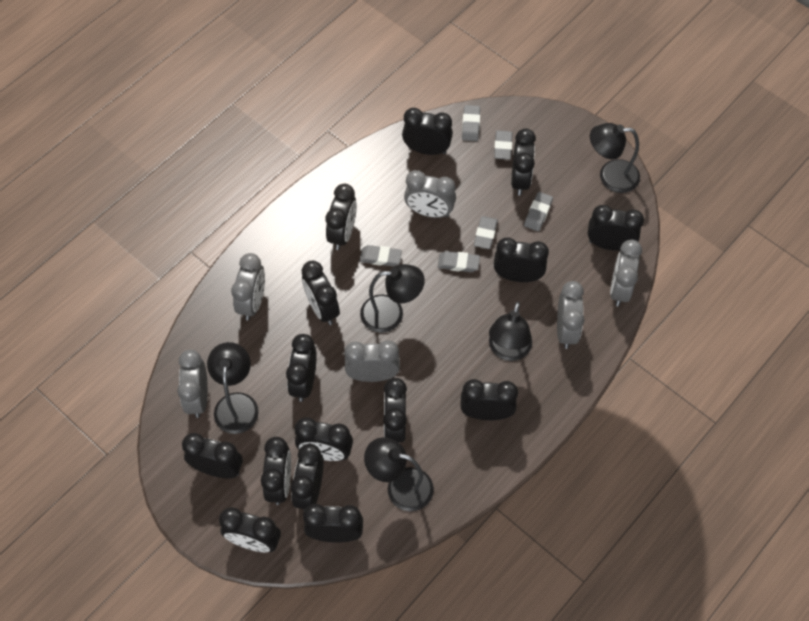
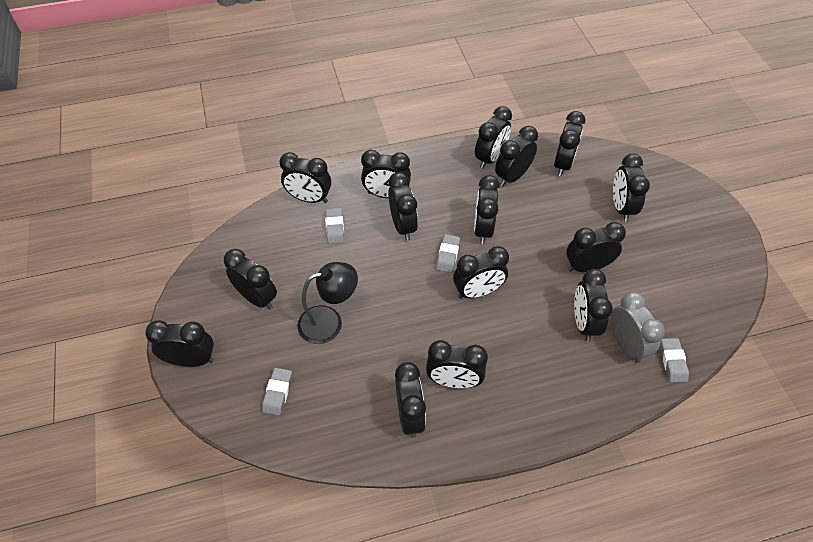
black lamp: [207,342,259,434] [360,264,425,333] [364,437,434,511] [489,302,532,361] [590,123,640,193] = 5 -> [297,262,358,344] = 1
grey clock: [177,350,208,418] [231,253,265,320] [344,340,400,382] [404,170,456,218] [557,281,584,349] [610,239,642,307] = 6 -> [610,292,665,363] = 1
grey eraser: [360,245,402,267] [438,251,480,272] [462,105,480,141] [474,216,498,249] [494,130,512,160] [524,192,553,231] = 6 -> [262,368,292,416] [325,208,344,244] [436,234,460,273] [660,338,689,383] = 4

